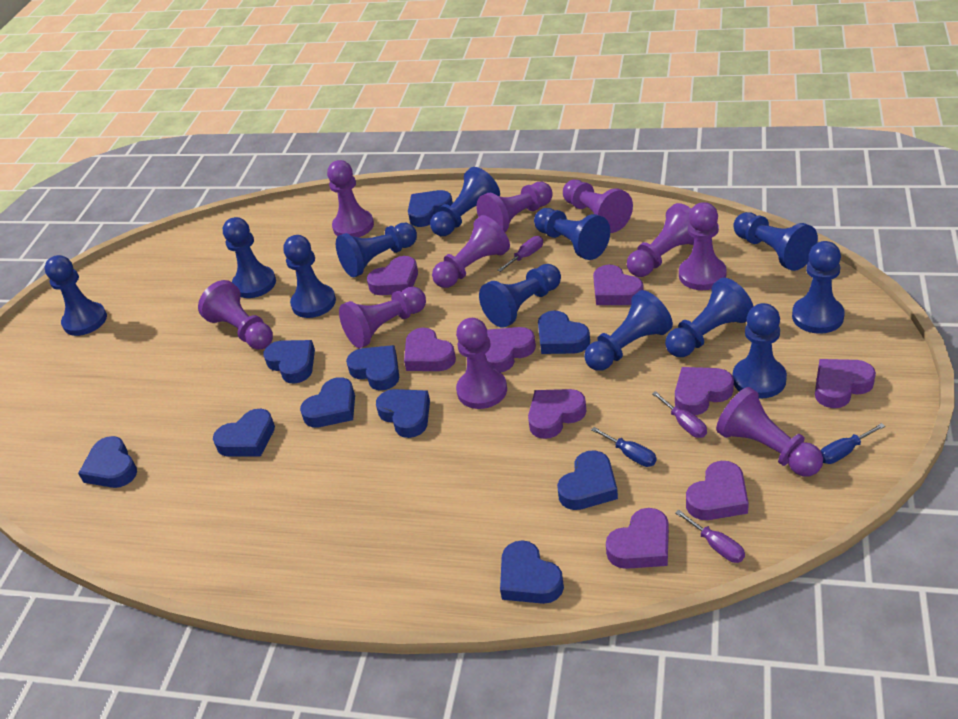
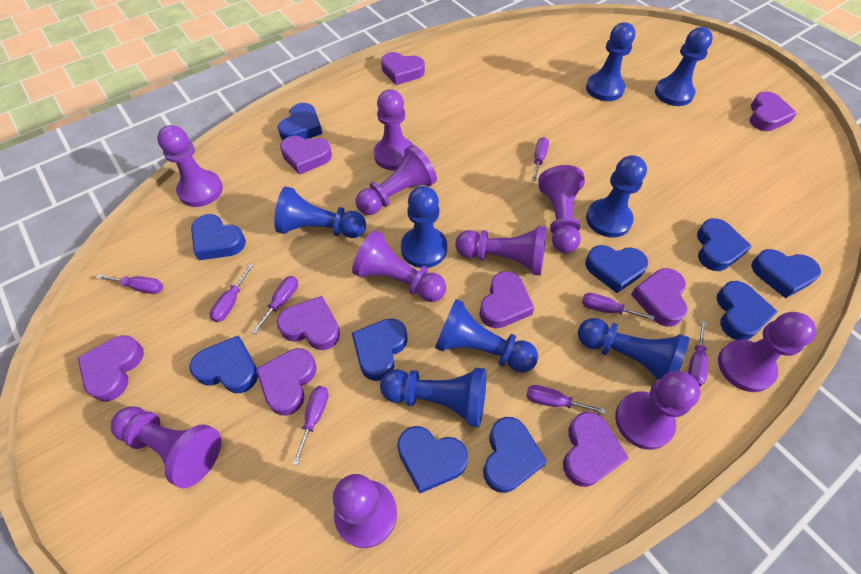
blue pawn: [45,255,107,336] [223,217,276,298] [283,235,336,318] [336,223,417,277] [430,167,500,236] [479,264,561,328] [534,208,610,260] [584,290,673,371] [665,278,754,357] [732,303,787,399] [733,212,818,271] [792,241,845,334] = 12 -> [274,186,366,238] [380,368,486,428] [401,186,447,268] [435,299,538,373] [578,318,689,380] [586,22,635,101] [586,155,647,238] [655,27,713,106] = 8
blue screwdriver: [591,427,656,467] [821,423,885,464] = 2 -> none = 0
purple screwdriver: [497,236,543,272] [652,391,707,438] [675,510,745,563] = 3 -> [96,275,163,294] [209,264,254,322] [251,276,298,334] [292,386,328,466] [526,385,606,414] [532,137,549,181] [582,293,655,321] [688,320,708,386] = 8

